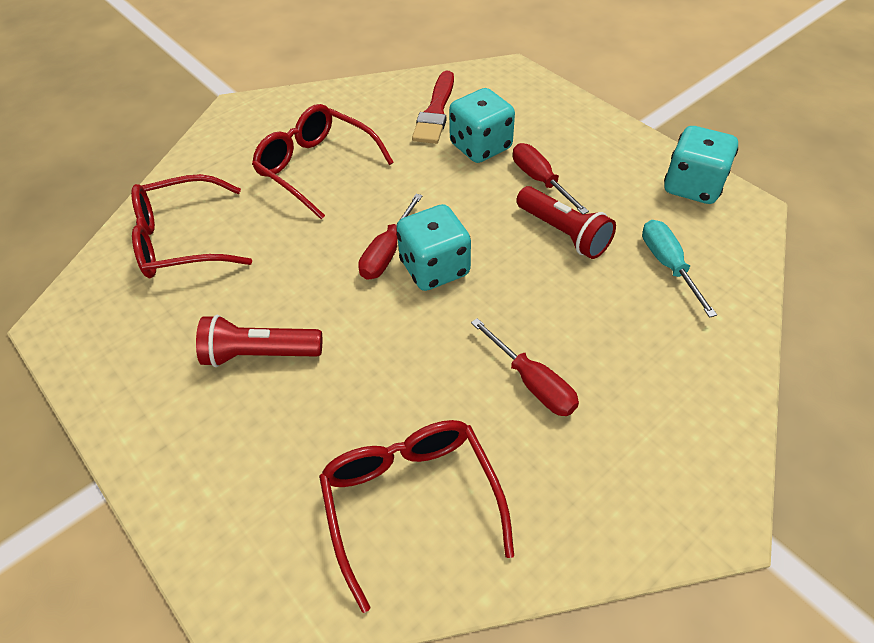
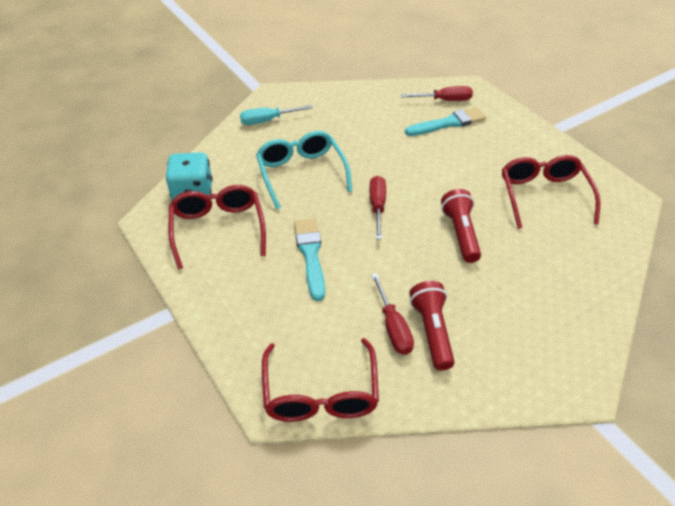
red brush: [412,70,454,144] = 1 -> none = 0
turquoise brush: none = 0 -> [294,218,325,301] [405,107,486,136] = 2
turquoise dice: [396,204,471,291] [449,88,515,163] [664,126,738,204] = 3 -> [166,152,213,200] = 1
turquoise glasses: none = 0 -> [256,131,352,209] = 1

